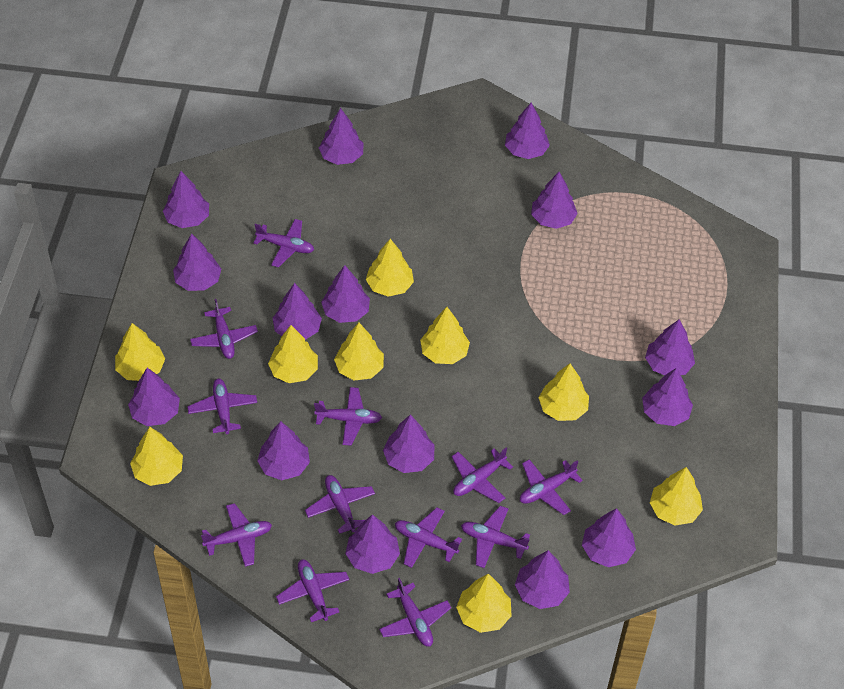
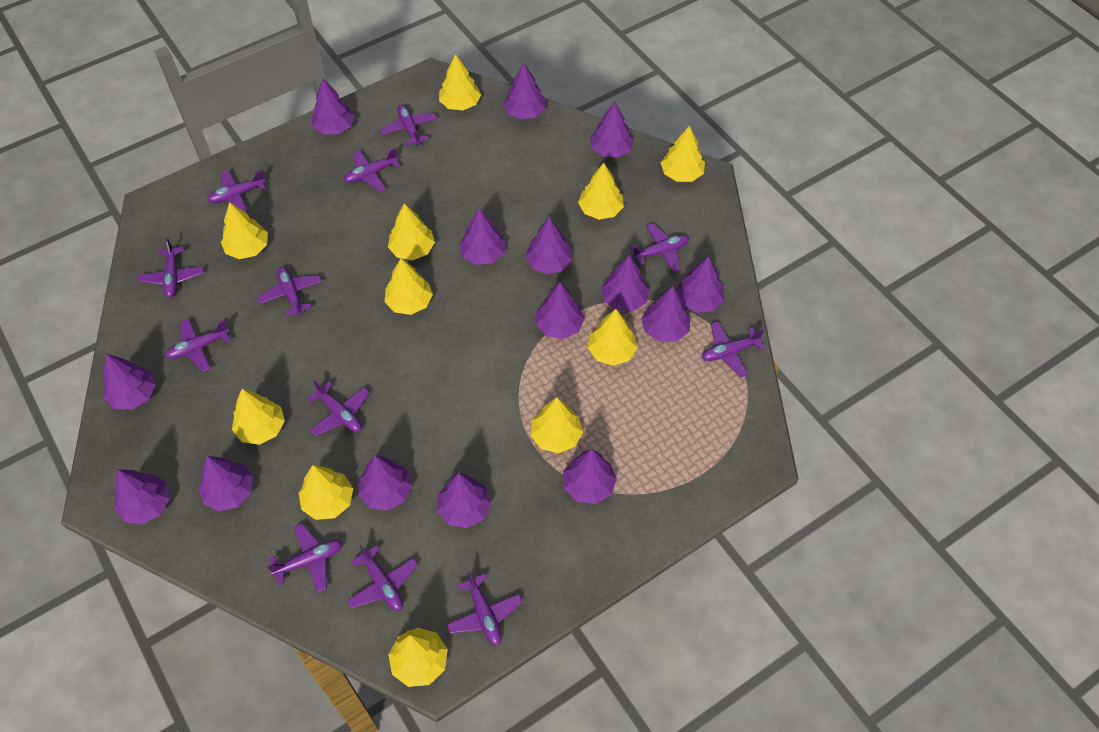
yellow tree: [115,323,165,381] [130,427,183,486] [268,325,318,383] [334,323,384,381] [366,239,414,297] [420,307,470,364] [456,574,512,633] [539,363,589,421] [650,467,703,526] = 9 -> [221,202,268,259] [232,389,285,445] [299,465,353,520] [384,258,433,315] [388,203,435,260] [388,628,448,687] [439,54,481,111] [531,397,583,453] [578,163,624,220] [588,309,638,366] [661,125,705,182] = 11

